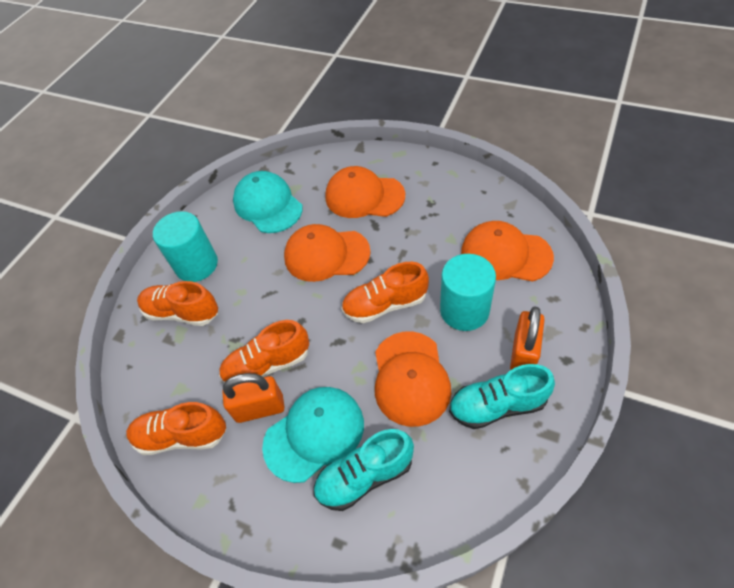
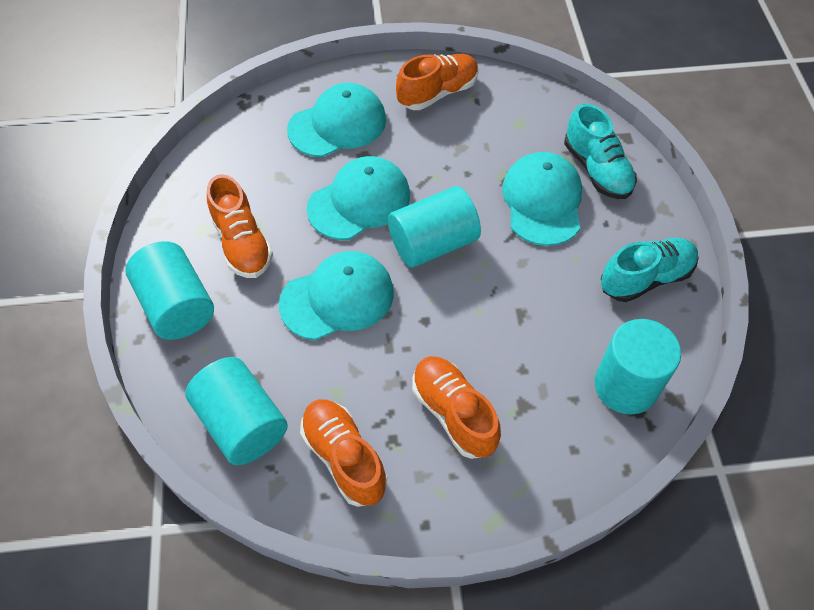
orange cap: [284,224,371,282] [325,166,405,218] [375,331,451,427] [461,221,554,282] = 4 -> none = 0
orange padlock: [222,373,284,423] [510,306,545,370] = 2 -> none = 0
turquoise cap: [233,171,303,233] [262,387,364,483] = 2 -> [279,251,394,340] [287,83,386,157] [307,156,410,240] [502,152,582,246] = 4
turquoise cylinder: [153,211,218,282] [440,254,496,331] = 2 -> [125,241,214,340] [185,357,288,465] [388,186,481,268] [595,319,681,414] = 4

